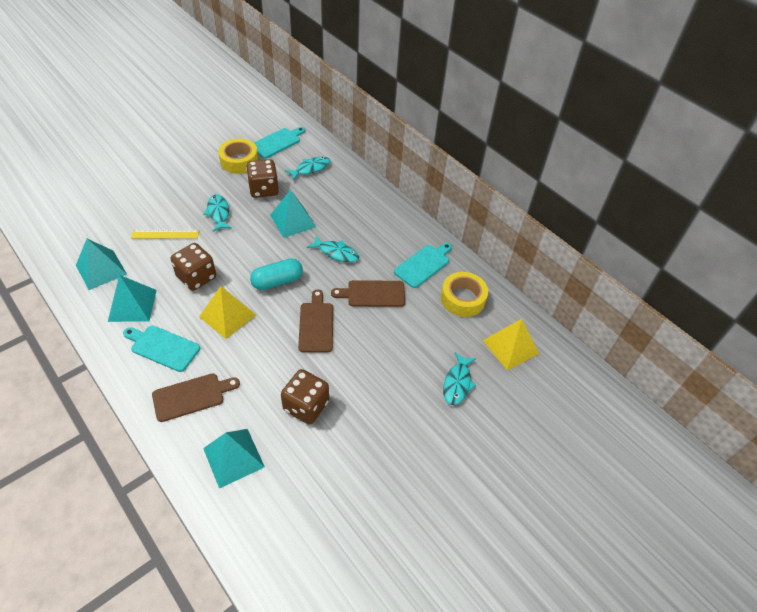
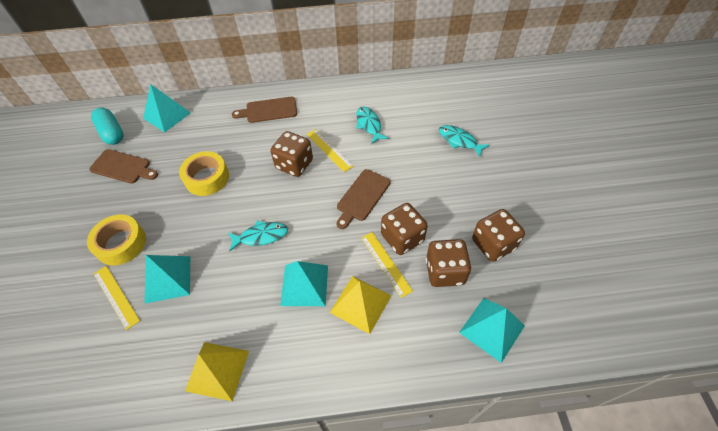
brown dice: [171,243,216,291] [246,159,279,198] [281,369,329,425] = 3 -> [270,131,313,177] [381,203,428,255] [426,239,471,287] [472,209,525,262] = 4
turquoise cutting board: [123,325,200,372] [254,127,305,159] [394,243,452,288] = 3 -> none = 0
turquoise fish: [203,194,232,232] [285,157,330,181] [307,235,359,262] [443,352,476,405] = 4 -> [228,221,288,252] [356,106,389,144] [439,125,490,157] = 3
yellow ruler: [131,230,199,238] = 1 -> [94,266,140,330] [307,129,353,172] [361,232,413,298] = 3

